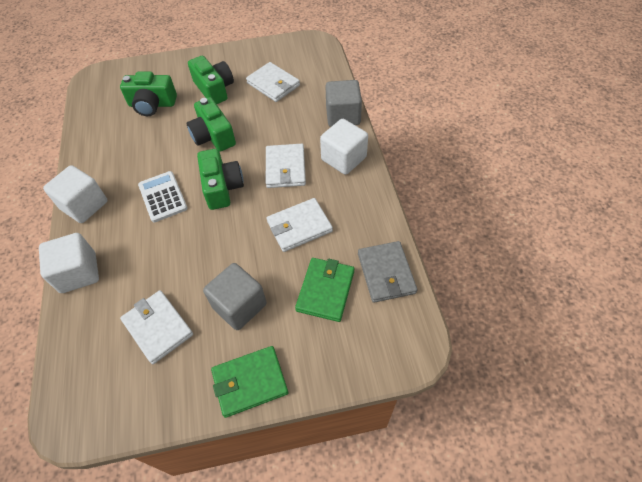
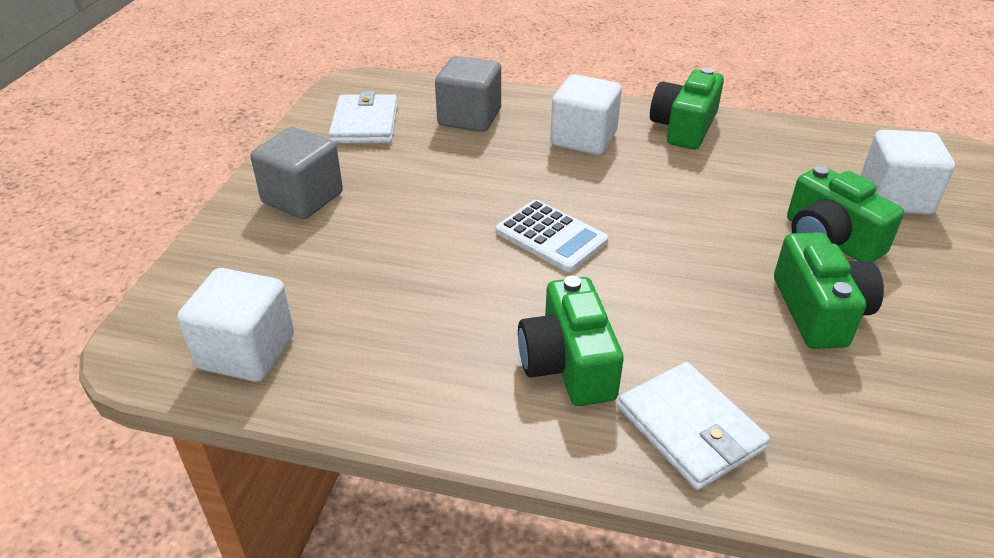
green wallet: [211,346,288,418] [295,258,354,322] = 2 -> none = 0
grey wallet: [358,241,417,303] = 1 -> none = 0
white wallet: [120,290,193,364] [246,62,300,102] [266,144,306,188] [267,198,333,252] = 4 -> [329,91,398,144] [618,362,770,490] = 2

